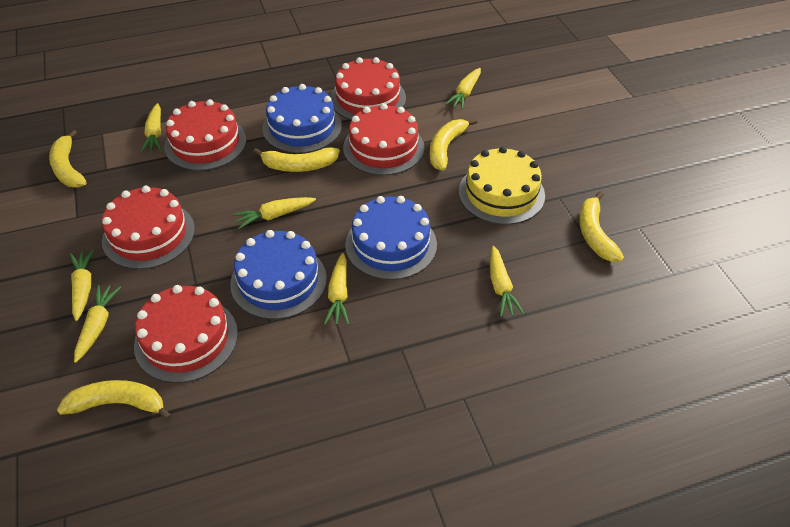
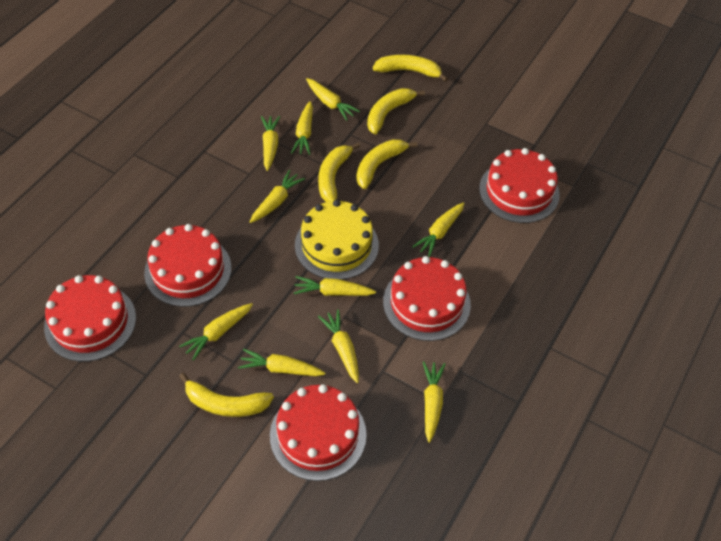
blue cake: [230,230,327,319] [262,84,342,153] [345,196,437,280] = 3 -> none = 0
yellow carrot: [70,249,94,321] [74,285,121,363] [141,103,162,152] [233,197,316,229] [324,253,349,325] [445,68,481,110] [490,246,525,317] = 7 -> [179,303,253,361] [238,349,325,376] [250,170,305,223] [261,116,280,171] [291,101,313,155] [294,276,376,296] [306,78,360,121] [318,310,359,383] [412,202,465,257] [423,361,446,443] = 10

